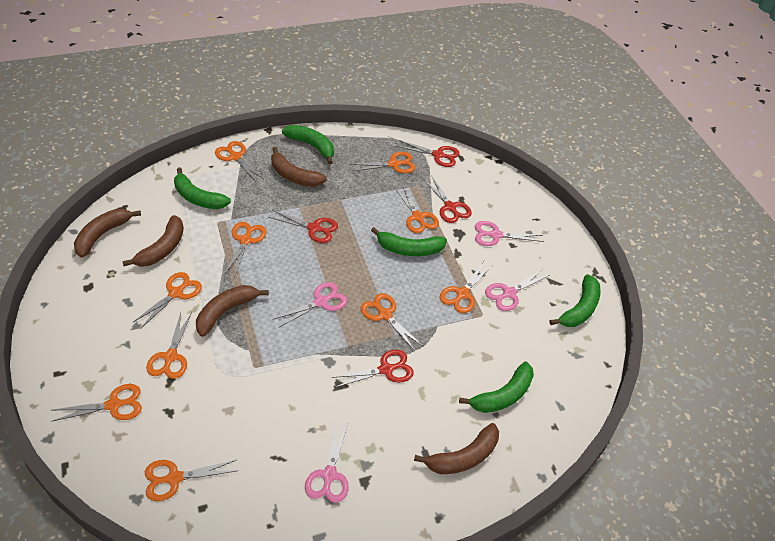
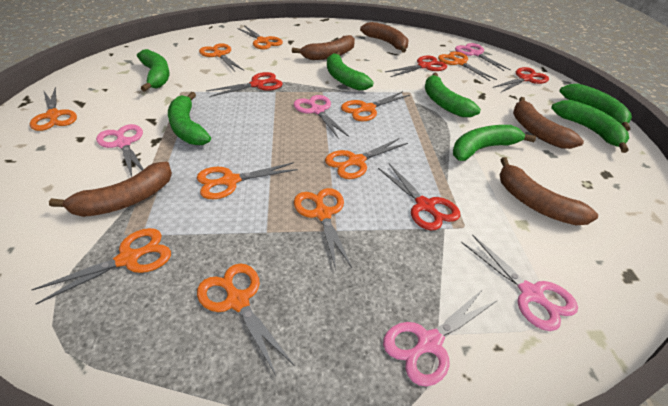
green banana: [174,167,231,209] [282,125,334,164] [371,227,447,256] [459,362,534,413] [550,274,601,327] = 5 -> [137,49,170,92] [168,92,211,145] [327,51,374,90] [425,72,481,117] [453,125,536,161] [551,100,629,153] [559,84,632,131] = 7
pink scissors: [274,282,347,328] [305,423,349,503] [475,221,544,246] [485,269,550,311] = 4 -> [96,124,144,177] [294,95,349,139] [383,289,498,387] [455,43,511,71] [461,235,578,331] = 5

